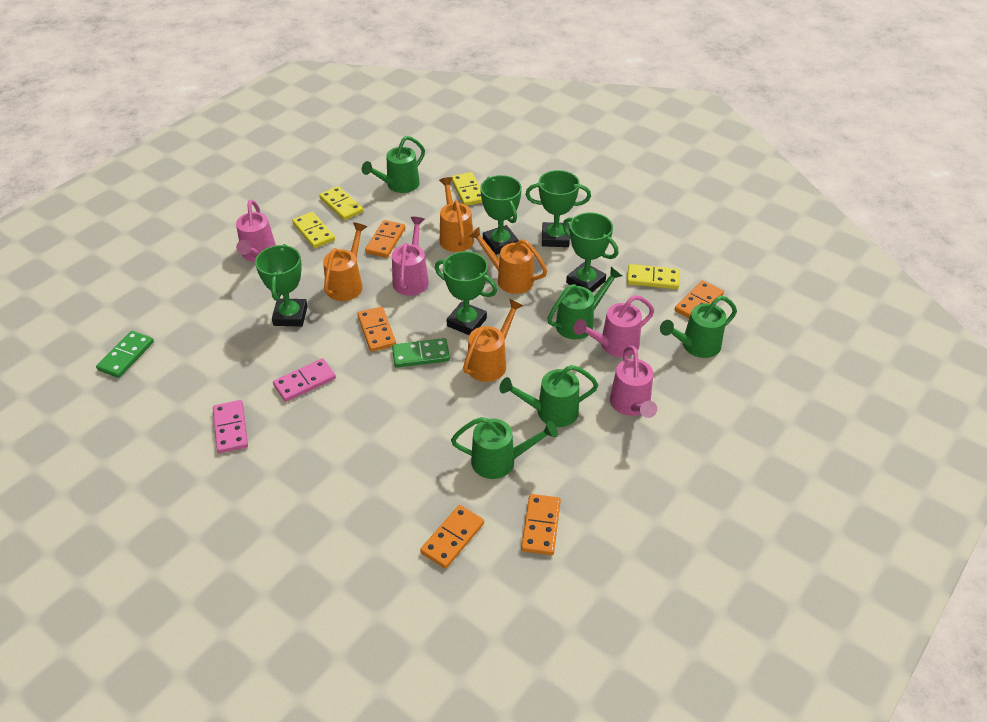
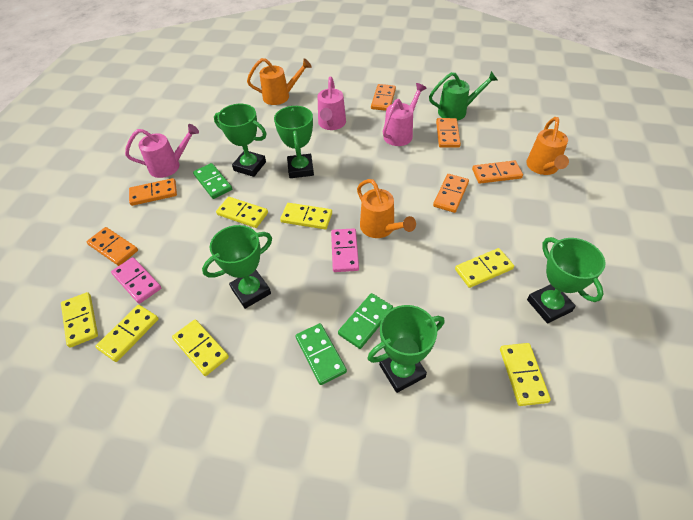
green domino: [96,331,154,378] [392,338,450,368] = 2 -> [193,163,232,199] [296,323,347,385] [338,293,393,349] = 3
green watering can: [362,136,425,193] [451,417,558,479] [499,365,598,427] [547,267,622,339] [660,296,737,358] = 5 -> [429,71,497,120] = 1
orange domino: [357,307,396,352] [365,220,405,258] [420,505,484,569] [521,494,561,555] [675,280,724,318] = 5 -> [87,227,138,266] [129,178,177,206] [371,84,396,111] [433,174,469,213] [436,118,461,148] [472,160,523,184] = 6
orange watering can: [323,222,367,301] [439,177,474,252] [463,299,523,382] [469,227,547,294] = 4 -> [247,58,312,105] [357,179,416,238] [526,117,569,175] = 3
pink watering can: [236,200,276,262] [392,217,429,296] [574,295,654,357] [610,346,657,418] = 4 -> [125,124,199,178] [318,77,346,130] [383,83,427,146] = 3
yellow domino: [292,212,335,248] [319,186,363,220] [451,172,482,206] [627,264,679,289] = 4 -> [61,292,98,348] [95,305,159,362] [172,319,229,376] [216,197,268,228] [280,203,332,229] [455,248,514,288] [500,343,551,406] = 7

